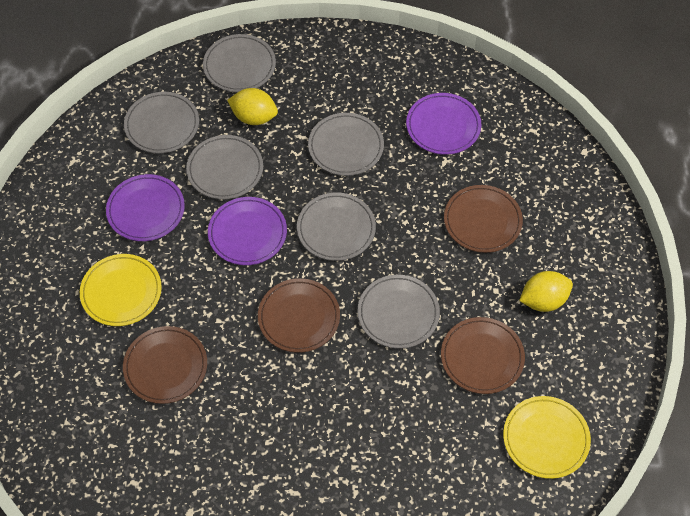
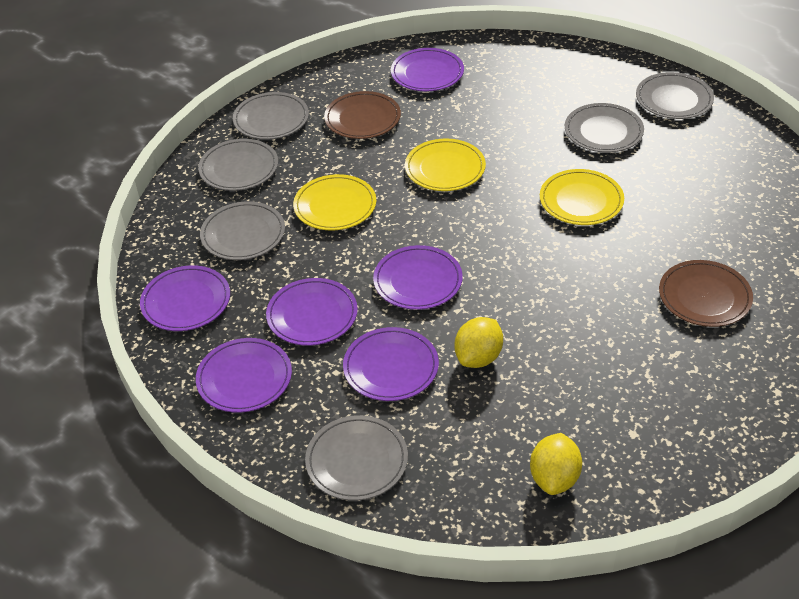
brown plate: [123,326,207,404] [258,278,340,353] [441,317,525,394] [444,185,523,253] = 4 -> [324,91,401,139] [659,260,753,327] = 2
purple plate: [106,174,185,241] [208,197,287,265] [406,93,481,155] = 3 -> [140,265,230,331] [196,338,292,413] [266,278,358,346] [343,327,439,401] [373,245,463,310] [391,48,464,91] = 6
yellow plate: [80,254,162,326] [503,396,591,479] = 2 -> [293,174,376,230] [405,139,486,191] [540,169,624,225] = 3

